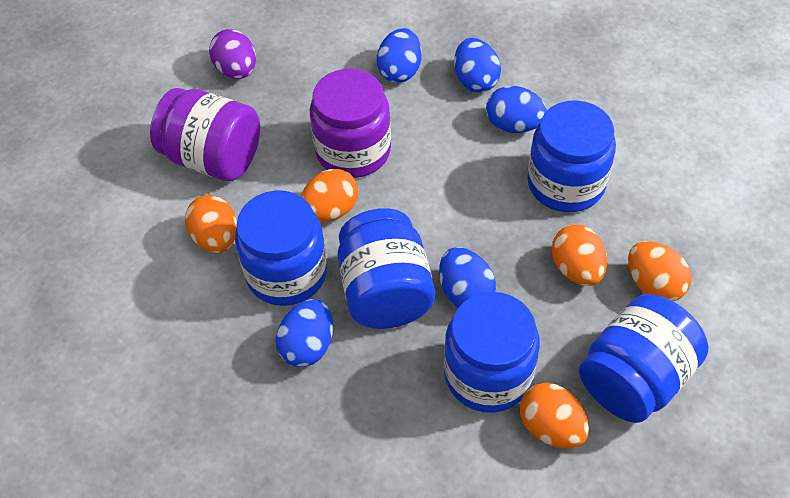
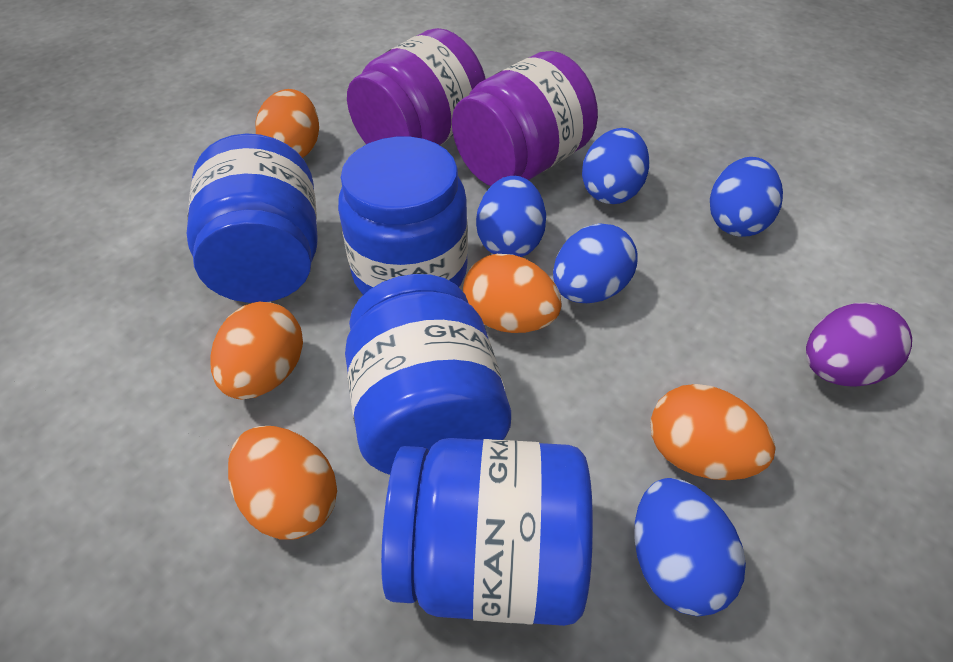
blue jar: [235,190,327,306] [337,208,435,329] [444,292,540,413] [527,100,616,212] [579,294,708,423] = 5 -> [187,133,318,303] [338,137,468,295] [345,274,511,475] [381,438,593,626] = 4

